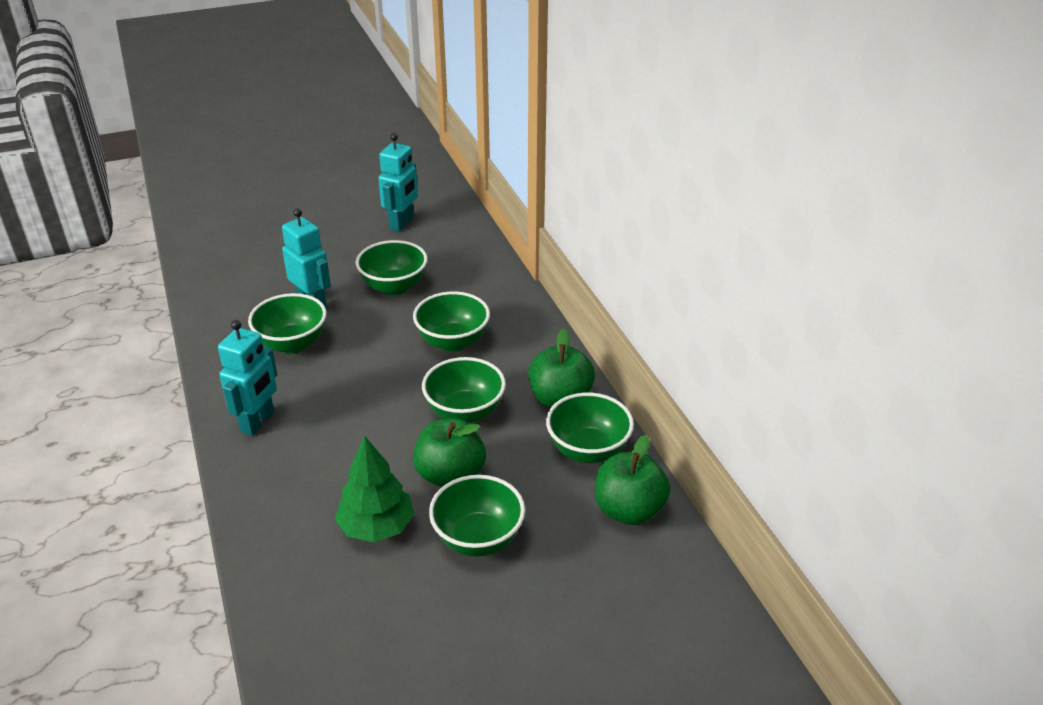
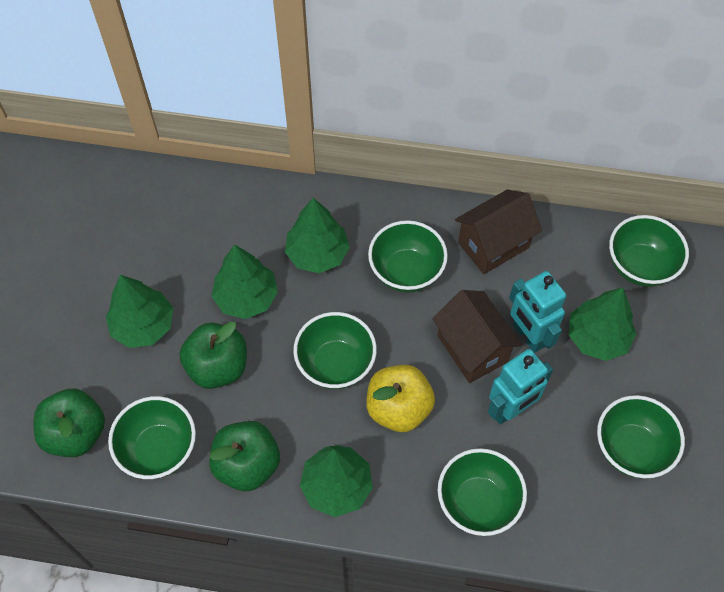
brown house: none = 0 -> [433,290,522,383] [455,190,542,274] = 2
green tree: [335,436,414,542] = 1 -> [106,275,173,348] [211,245,278,319] [285,198,350,273] [300,445,373,517] [569,287,636,361] = 5
turquoise robot: [218,320,277,436] [282,209,331,309] [378,133,418,231] = 3 -> [488,349,553,425] [509,271,566,353] = 2
yellow apple: none = 0 -> [366,365,435,432] = 1

